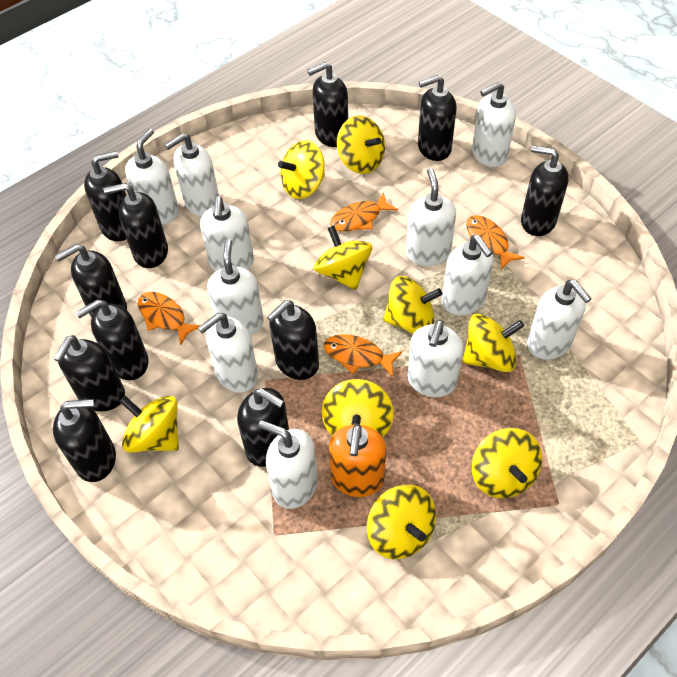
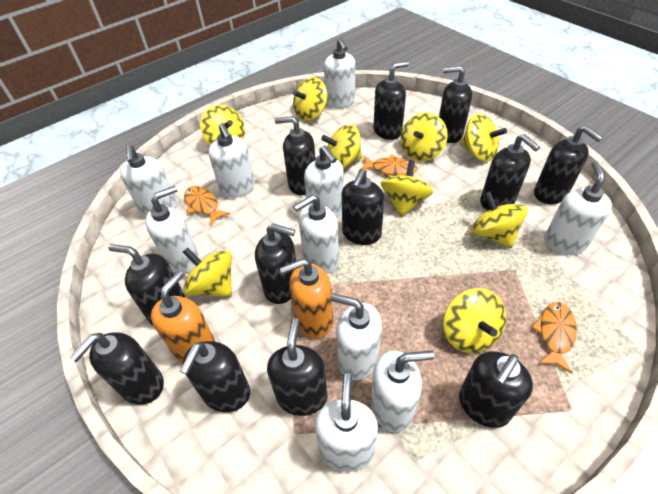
black soap dispenser: [53,399,116,482] [54,335,125,412] [55,244,127,318] [75,300,149,380] [84,151,126,241] [104,183,168,268] [237,388,289,467] [267,300,319,380] [307,62,348,147] [418,75,457,161] [521,146,569,236] = 11 -> [69,332,164,405] [108,244,185,325] [180,341,250,412] [255,224,296,304] [267,318,328,416] [275,116,315,195] [341,169,384,245] [373,61,409,140] [439,66,472,143] [459,351,533,428] [480,134,540,210] [534,125,603,204] = 12
orange fish: [138,292,201,345] [324,334,402,377] [330,192,398,231] [466,215,525,270] = 4 -> [184,186,230,226] [361,155,418,176] [532,302,577,374] = 3
orange soap dispenser: [329,424,386,497] = 1 -> [151,271,216,363] [280,258,333,338] = 2
white soap dispenser: [125,129,179,224] [164,133,219,216] [198,313,258,393] [200,196,254,271] [207,239,264,335] [258,420,318,509] [406,168,456,266] [408,320,463,397] [442,235,494,315] [472,82,516,167] [527,280,592,360] = 11 -> [120,145,177,217] [145,186,199,273] [208,123,255,198] [293,195,339,273] [304,145,344,218] [315,373,378,472] [324,38,355,108] [331,293,382,380] [371,350,434,433] [544,161,612,255] = 10

